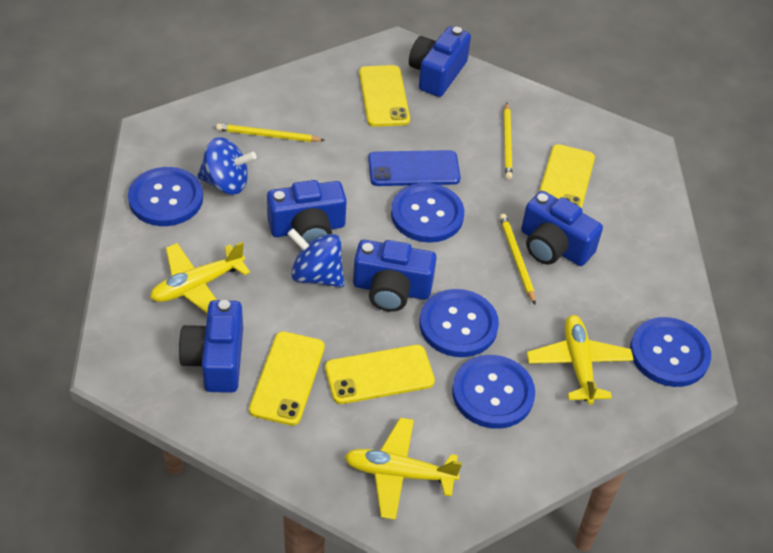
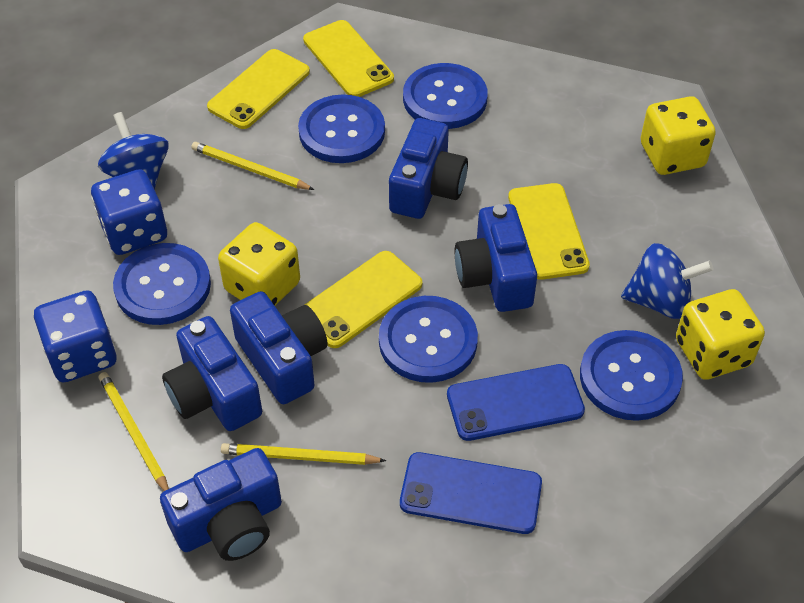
blue dice: none = 0 -> [34,290,116,382] [91,169,167,255] = 2
blue phone: [368,150,461,186] = 1 -> [400,452,542,534] [447,364,585,441] = 2
yellow dice: none = 0 -> [218,222,300,306] [641,96,716,175] [676,289,765,380] = 3
yellow plane: [150,241,250,313] [344,418,462,520] [527,315,634,405] = 3 -> none = 0

